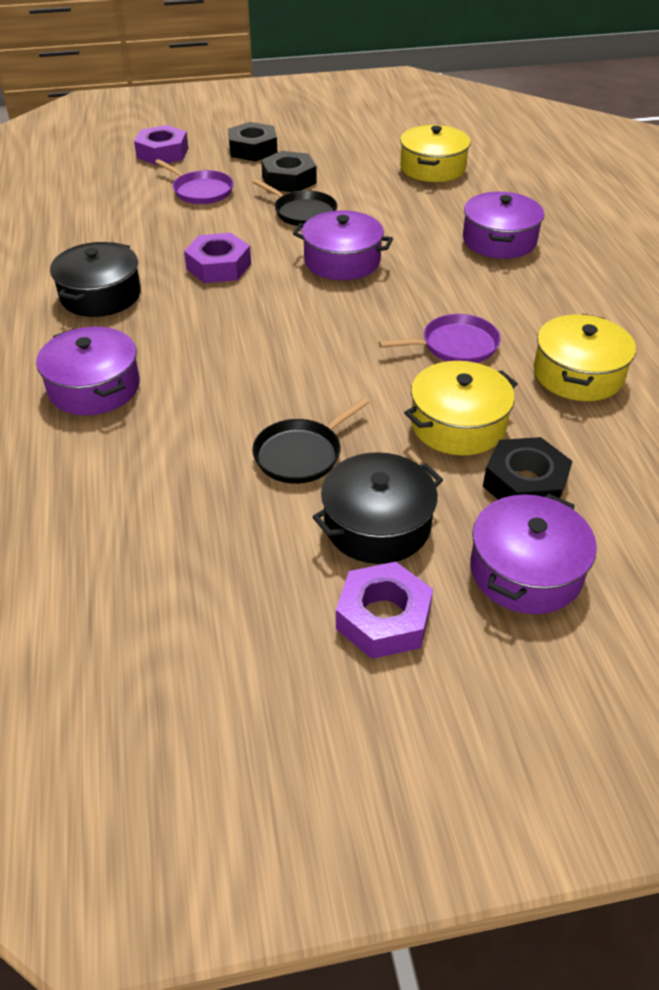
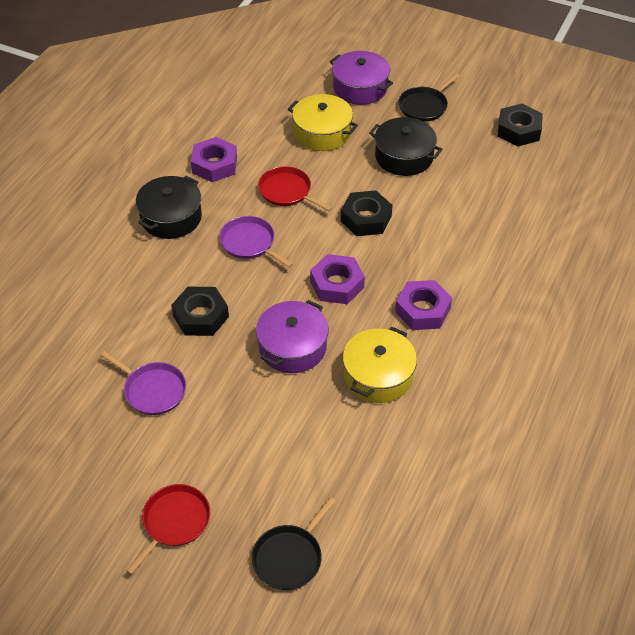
purple pot: [36,327,140,415] [293,211,393,280] [463,192,544,259] [470,494,597,614] = 4 -> [256,300,329,373] [330,51,393,105] = 2
red pan: none = 0 -> [126,484,210,575] [258,166,333,211] = 2
yellow pot: [400,125,471,182] [404,361,518,455] [534,314,636,401] = 3 -> [288,94,358,151] [343,327,417,403] = 2

